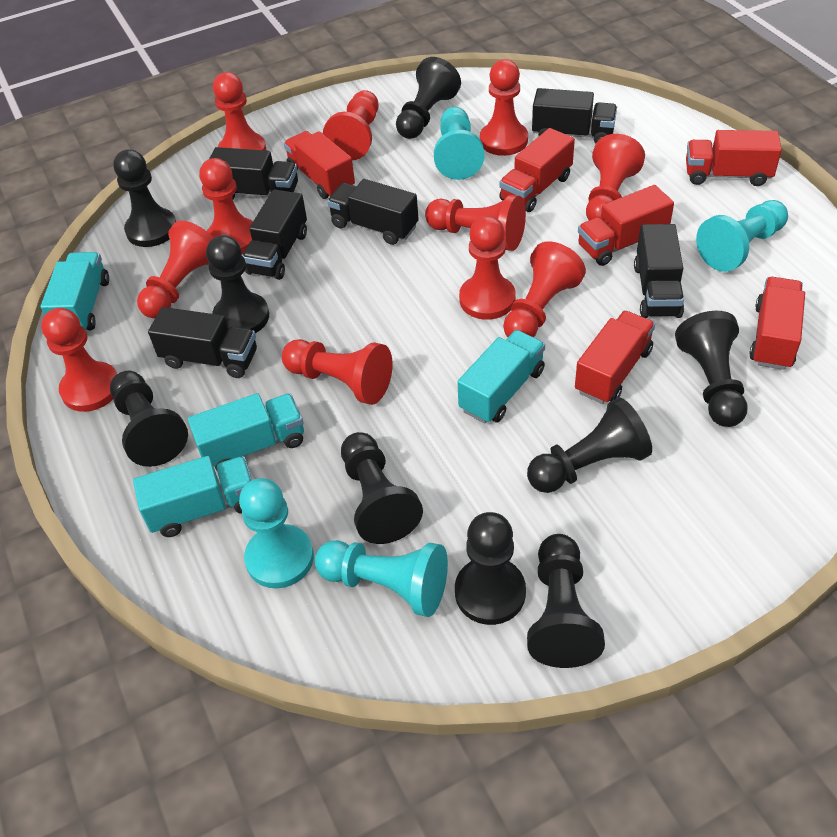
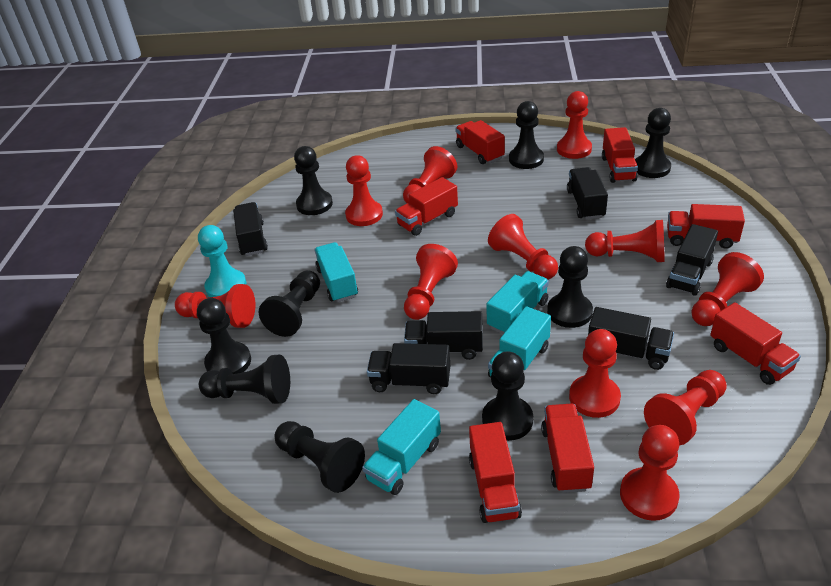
red truck: [284,131,355,199] [499,128,575,212] [575,311,655,404] [578,185,674,266] [686,130,782,186] [749,277,805,370] = 6 -> [395,177,458,236] [455,120,505,164] [469,422,522,523] [541,404,594,493] [602,127,638,183] [667,204,745,249] [710,302,801,385] = 7
turquoise pawn: [239,478,314,589] [315,540,448,617] [434,107,485,180] [696,200,788,272] = 4 -> [198,225,247,297] = 1

